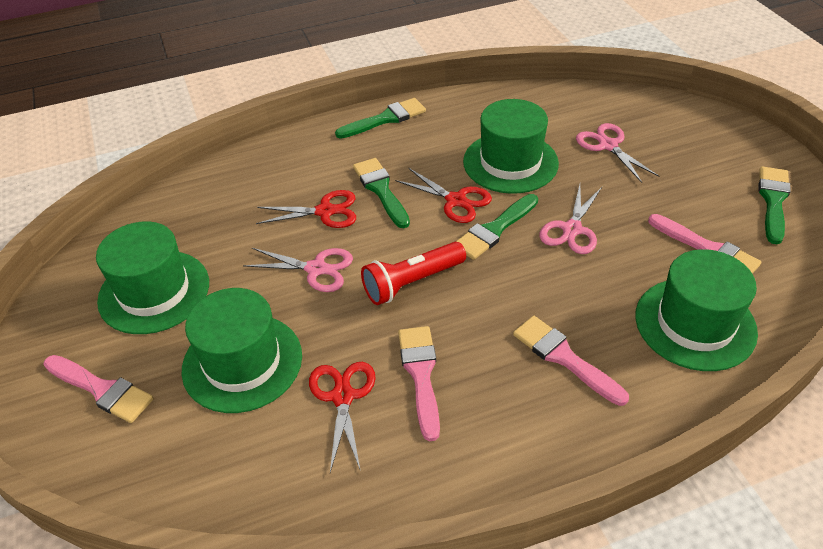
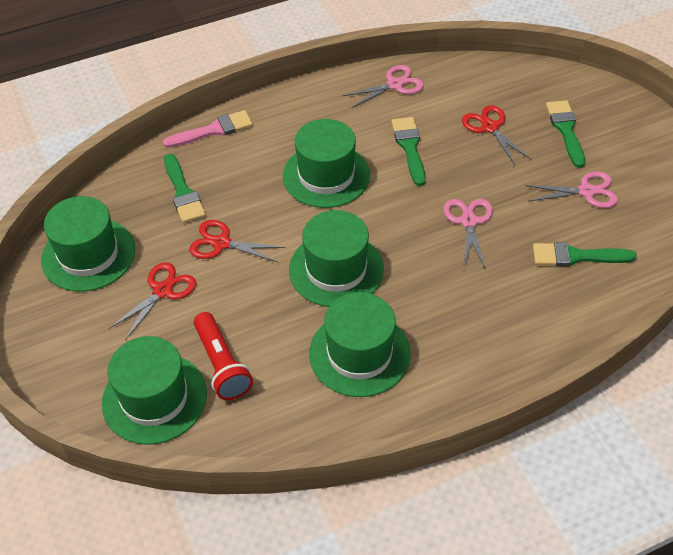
green hat: [96,221,209,334] [182,288,302,413] [463,99,559,194] [635,249,758,371] = 4 -> [41,196,135,292] [102,336,207,445] [283,119,370,208] [289,210,384,307] [309,292,411,397] = 5
pink brush: [43,355,154,423] [398,326,440,441] [513,316,629,406] [648,214,762,274] = 4 -> [163,110,253,148] = 1

